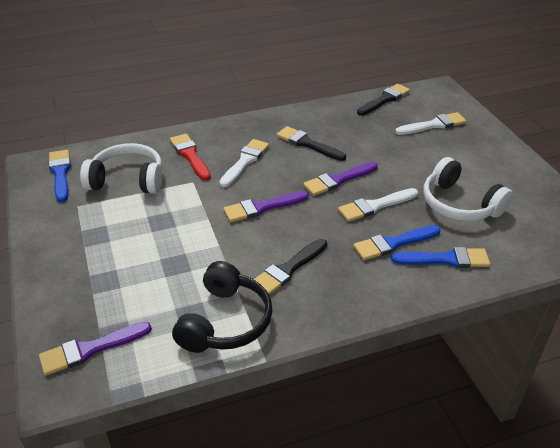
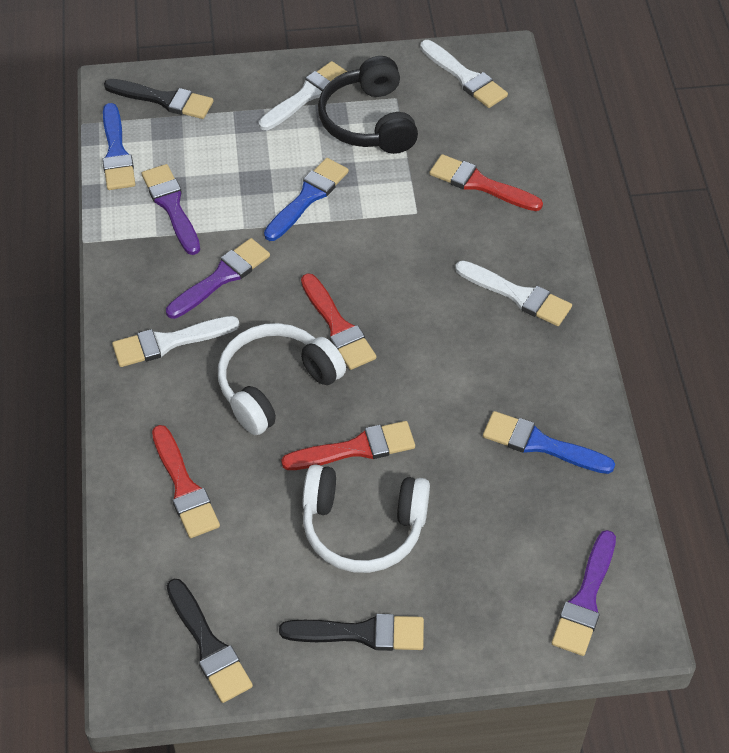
red brush: [170,134,211,181] = 1 -> [152,425,220,538] [281,421,415,470] [301,273,376,370] [429,154,543,211] = 4
white brush: [219,139,269,187] [338,188,418,222] [395,112,467,135] = 3 -> [112,316,239,367] [259,61,347,130] [420,40,508,108] [455,260,572,326] = 4

